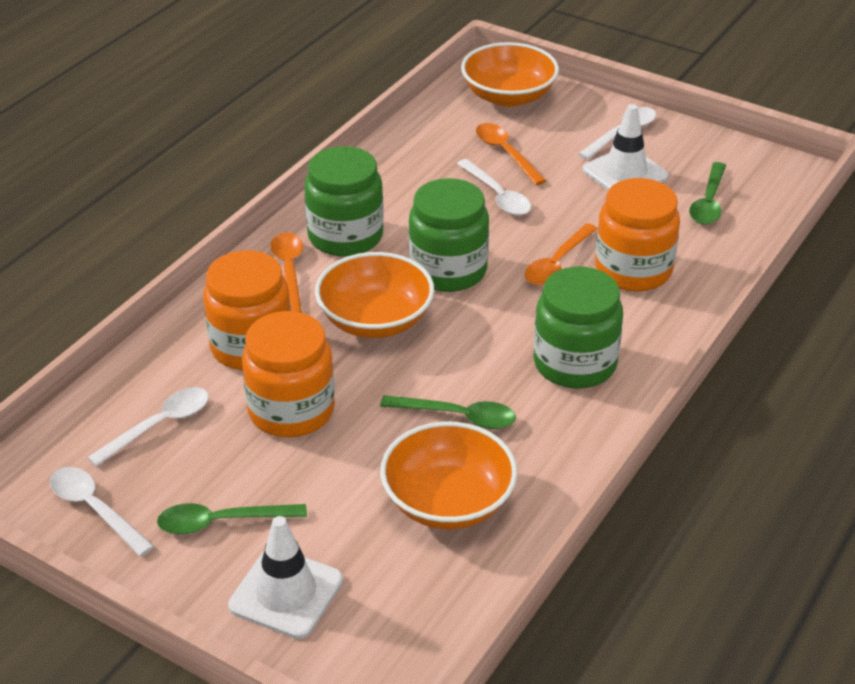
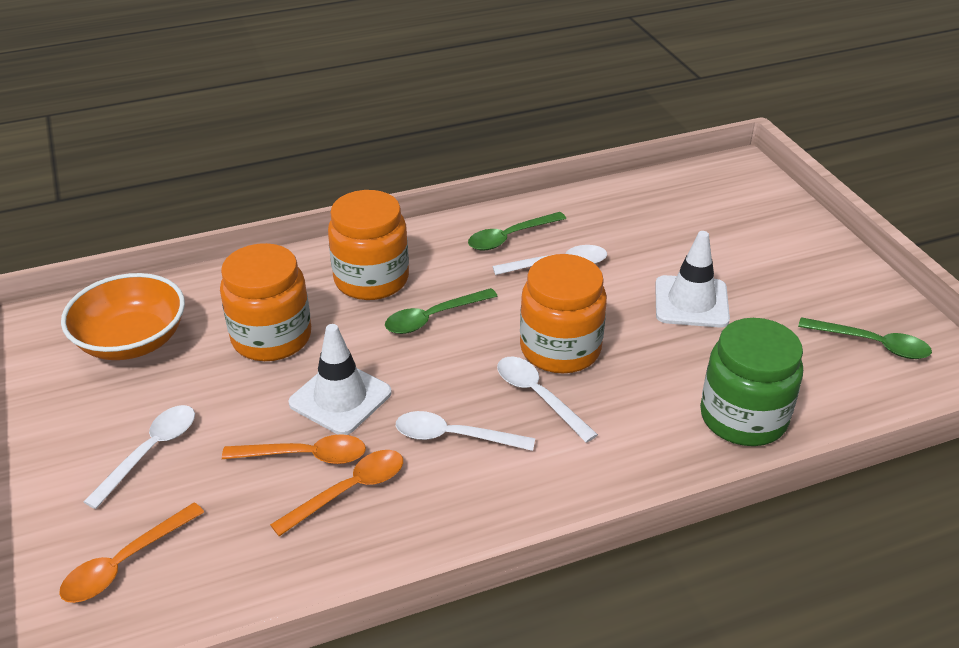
green jar: [304,146,384,257] [408,178,489,292] [533,267,623,389] = 3 -> [700,318,803,446] = 1
orange bowl: [315,252,434,338] [380,422,517,529] [461,42,559,107] = 3 -> [61,273,185,360] = 1

